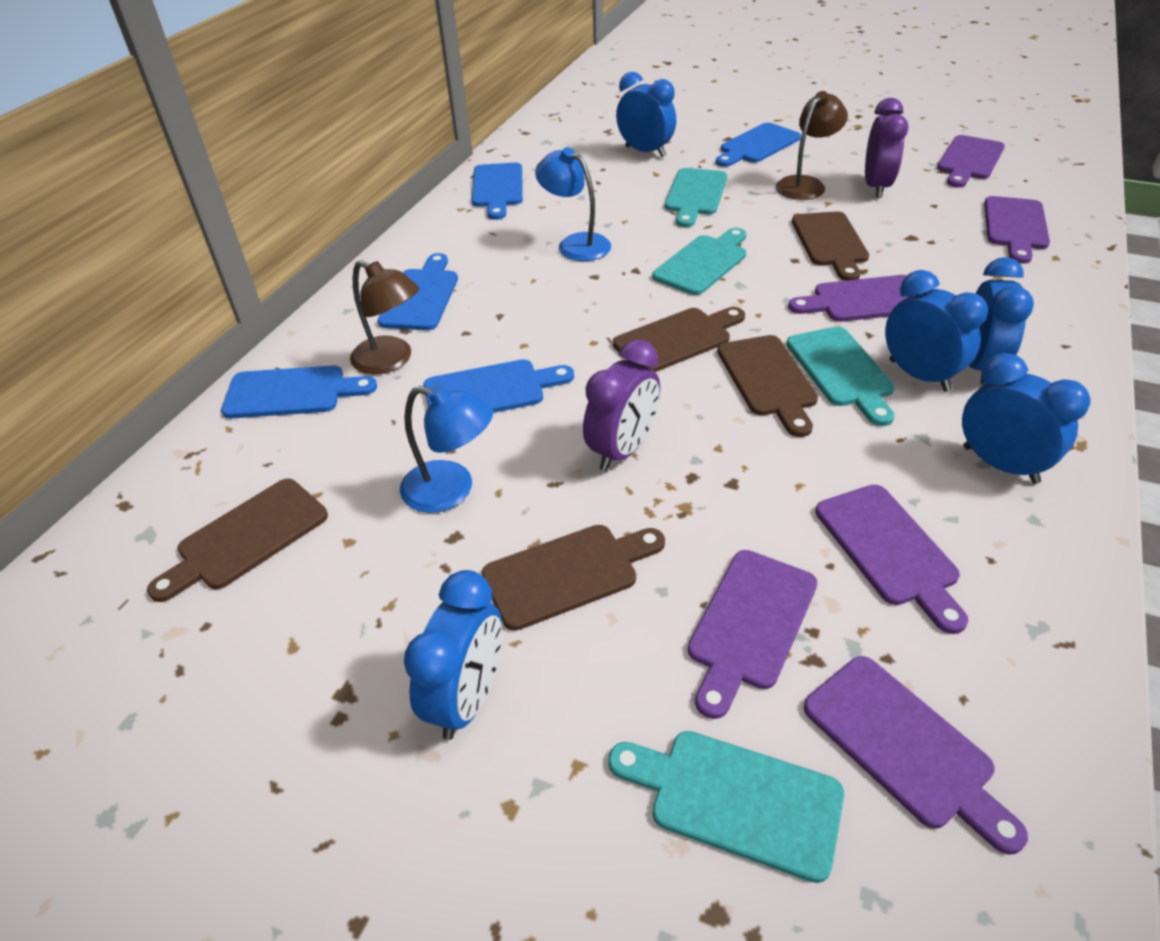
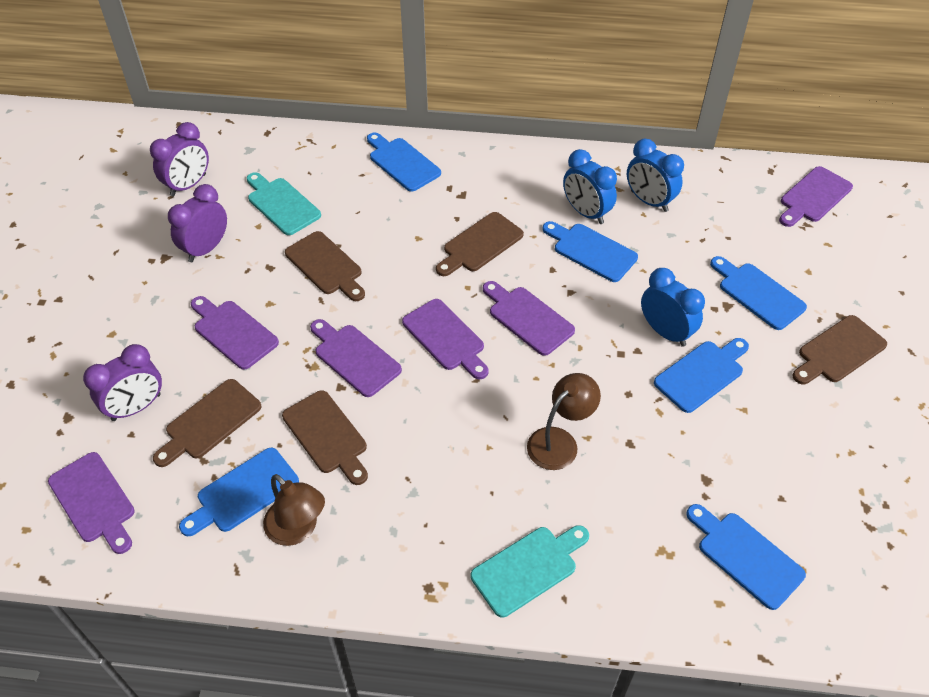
blue clock: [404,570,502,740] [616,72,676,157] [885,270,988,392] [962,353,1090,484] [969,257,1034,385] = 5 -> [563,149,617,224] [627,139,684,212] [641,268,705,347] = 3
blue cutting board: [221,365,377,419] [378,253,458,330] [423,359,574,413] [472,163,523,220] [716,123,801,167] = 5 -> [179,448,299,536] [367,133,441,192] [543,221,638,282] [654,338,749,413] [686,504,806,610] [710,256,807,330] = 6
blue lamp: [400,384,493,513] [535,147,611,261] = 2 -> none = 0
purple clock: [583,339,660,471] [865,98,908,198] = 2 -> [83,344,162,421] [150,122,209,197] [168,184,227,262] = 3
turquoise cutting board: [608,731,844,883] [652,228,746,295] [665,168,727,227] [786,327,895,426] = 4 -> [247,172,321,235] [471,525,589,618] = 2

